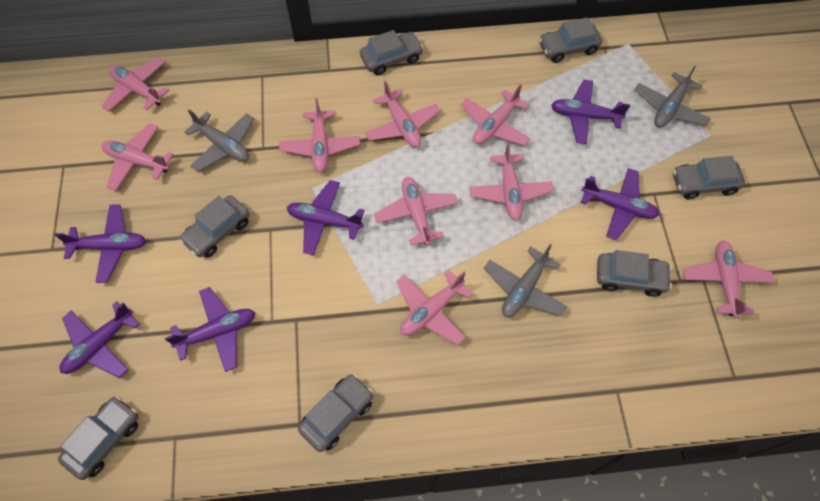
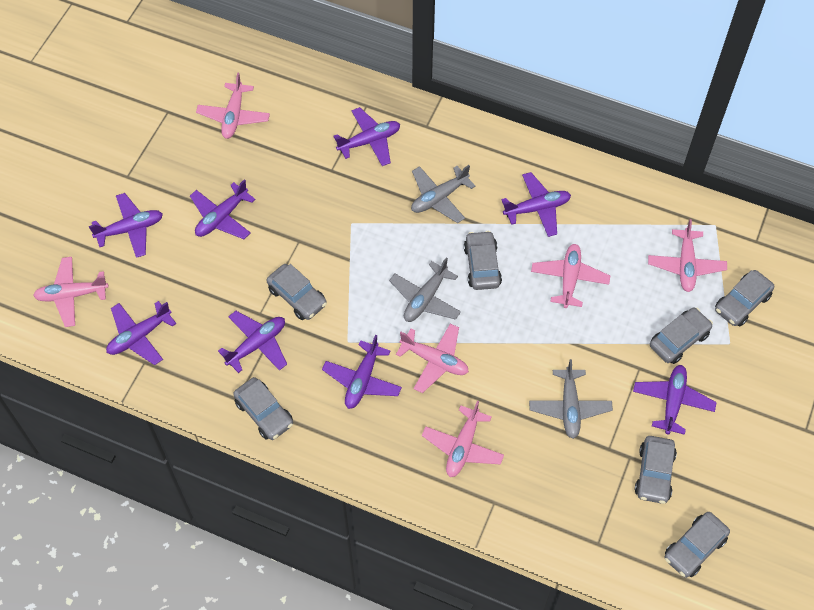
pink plane: [101,58,169,112] [101,123,174,191] [279,98,360,172] [365,81,440,148] [374,177,458,246] [396,270,473,345] [461,84,531,146] [469,143,554,220] [683,240,774,318] = 9 -> [33,257,109,327] [196,73,270,139] [396,323,469,393] [422,401,504,477] [531,244,610,308] [648,219,727,292] = 6
purple plane: [55,204,146,283] [59,301,140,378] [165,287,255,372] [287,180,365,255] [551,80,630,144] [581,168,659,240] = 6 -> [89,193,163,258] [106,301,176,365] [190,179,256,239] [218,311,287,373] [322,335,402,409] [333,107,400,166] [501,172,571,237] [633,365,717,435] = 8

